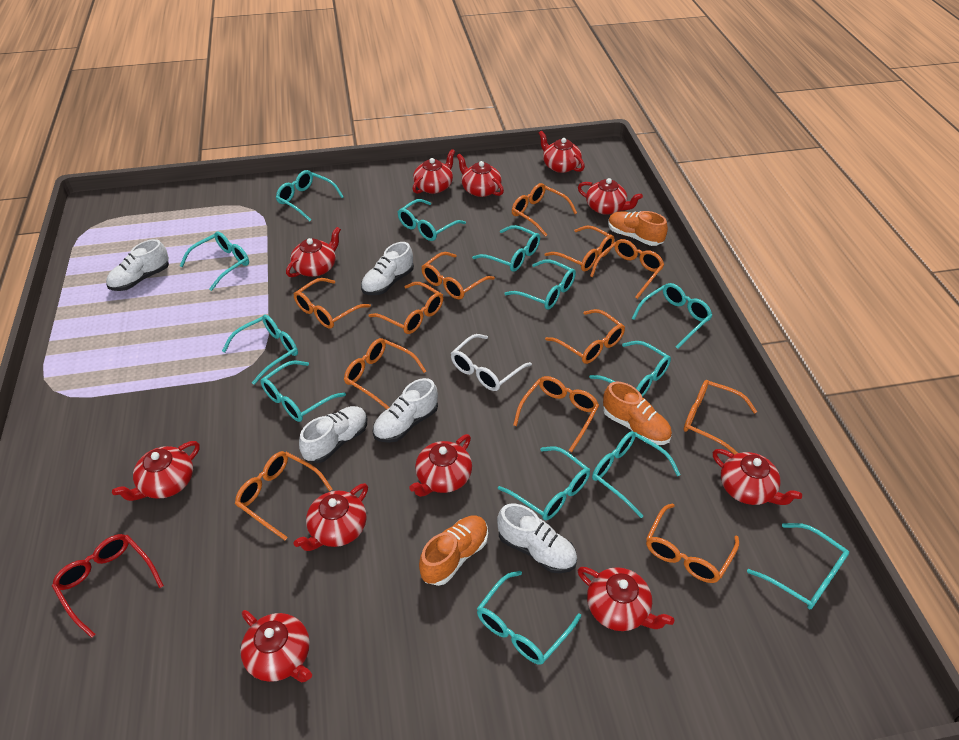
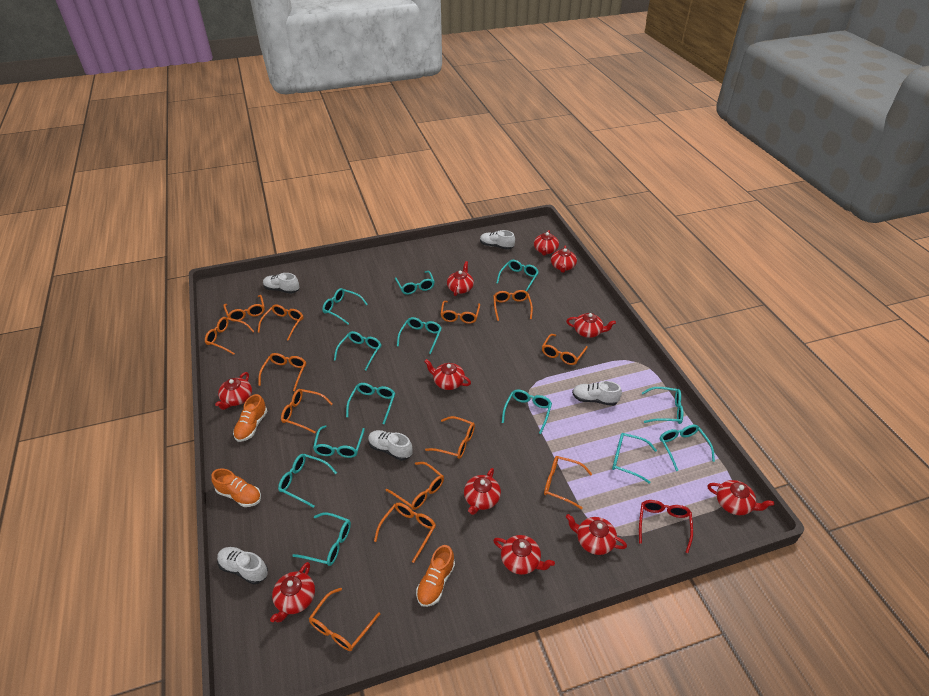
orange glasses: [235,451,332,540] [294,278,371,329] [344,338,426,409] [369,282,443,334] [421,252,495,299] [512,183,577,237] [513,376,599,452] [545,226,614,271] [545,309,625,364] [590,239,664,299] [646,503,739,583] [684,380,757,455] = 12 -> [205,317,254,355] [224,295,265,322] [258,304,303,341] [258,353,306,391] [281,389,333,434] [309,588,380,651] [374,503,436,563] [385,462,444,510] [425,416,475,459] [441,301,480,324] [493,290,533,321] [542,334,588,365] [544,456,592,510] = 13
white glasses: [451,334,532,391] = 1 -> none = 0

